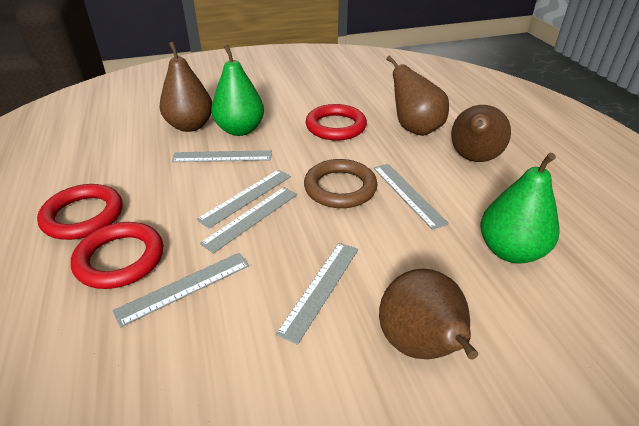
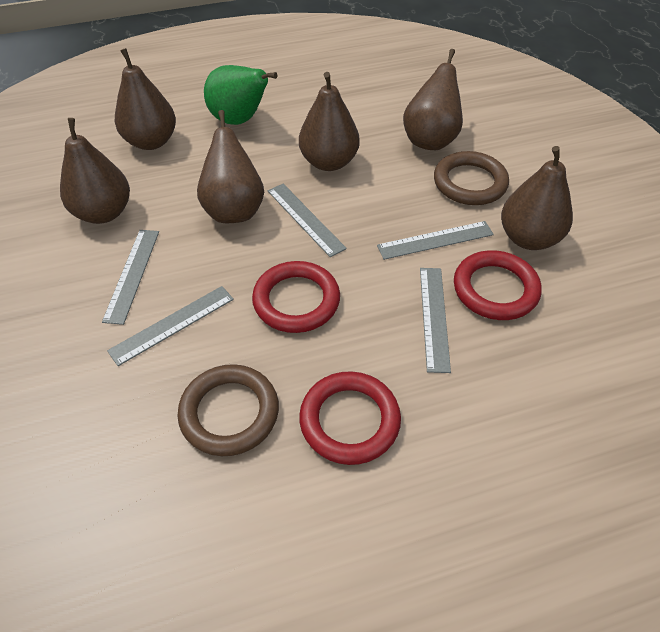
brown pear: [160,41,212,132] [379,268,478,359] [386,56,449,136] [451,105,511,162] = 4 -> [60,118,130,224] [115,48,176,150] [197,110,264,223] [299,72,360,171] [403,49,463,150] [501,146,573,250] = 6
brown ring: [304,159,378,208] = 1 -> [177,364,279,456] [434,151,509,205] = 2
green pear: [211,45,264,136] [481,153,559,264] = 2 -> [204,65,277,125] = 1
grey ruler: [113,253,249,328] [172,150,272,162] [196,169,291,228] [200,187,297,254] [276,243,358,345] [373,164,449,230] = 6 -> [102,230,159,325] [107,286,234,366] [268,184,347,257] [377,221,494,260] [420,268,451,373] = 5

